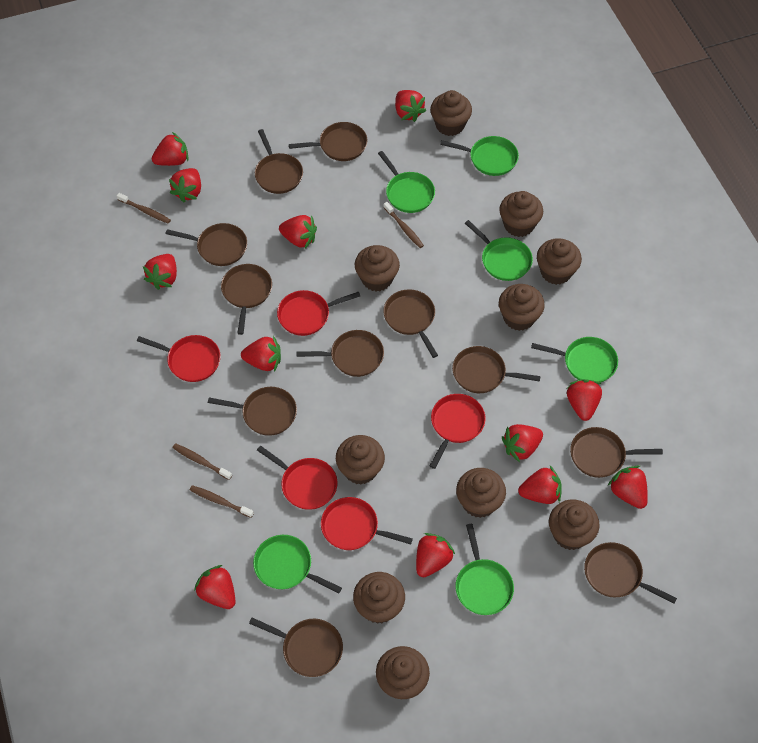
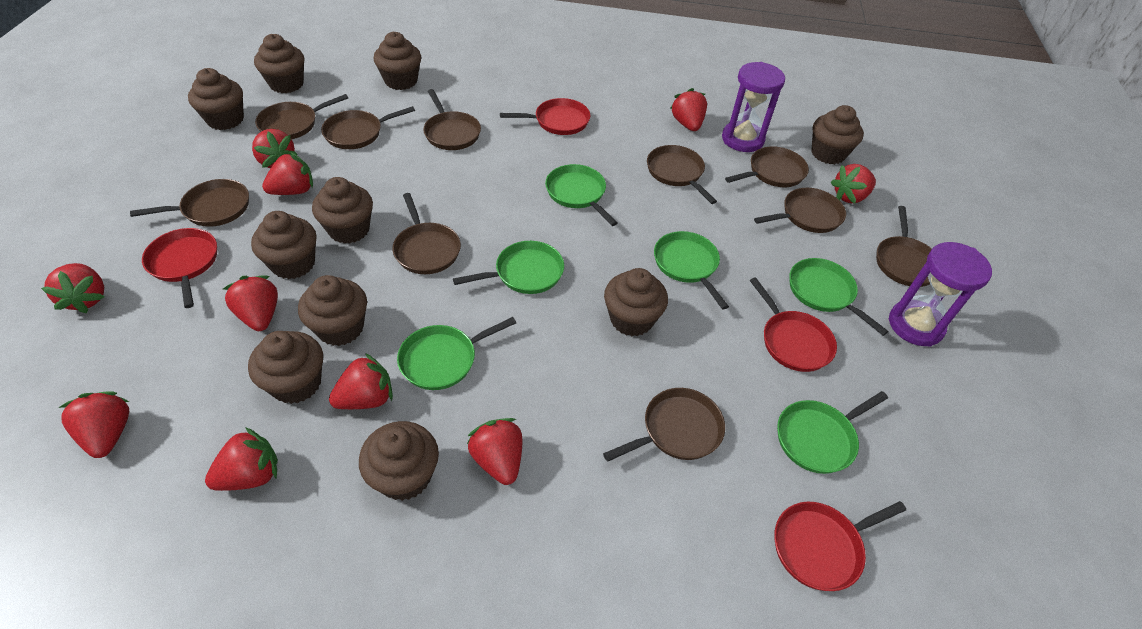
brown pan: [166,223,247,266] [208,387,297,436] [221,264,272,335] [249,618,343,677] [255,129,303,194] [289,122,367,161] [297,330,384,377] [383,290,438,358] [452,346,541,393] [570,427,663,478] [584,542,677,604] = 11 -> [130,179,249,227] [255,94,348,139] [321,106,415,149] [393,193,461,274] [423,89,481,150] [603,388,725,462] [647,145,717,204] [725,146,809,187] [754,188,846,233] [876,206,932,287] = 10
brown toothbrush: [117,193,171,224] [172,443,232,480] [190,485,254,518] [383,202,424,248] = 4 -> none = 0
purple hourglass: none = 0 -> [722,62,785,152] [888,242,992,347] = 2
red pan: [137,335,221,382] [257,446,338,510] [277,290,360,336] [321,497,413,550] [430,394,486,469] = 5 -> [142,228,217,308] [500,98,591,135] [750,277,837,372] [774,501,906,591] = 4
red strawberry: [143,254,177,290] [152,132,188,166] [169,168,201,203] [194,565,236,609] [241,336,281,372] [279,215,317,249] [395,90,426,122] [416,533,455,577] [502,424,543,462] [518,466,562,504] [567,379,602,421] [608,466,648,509] = 12 -> [41,263,105,313] [59,391,130,458] [205,427,278,491] [223,275,278,331] [252,129,298,168] [262,152,313,195] [329,353,393,409] [467,418,522,485] [670,88,707,131] [831,164,876,203] = 10

